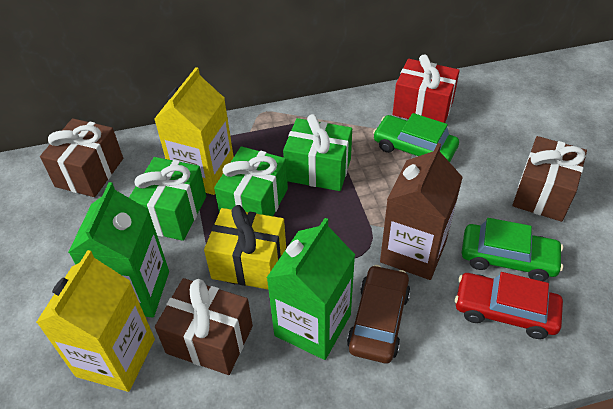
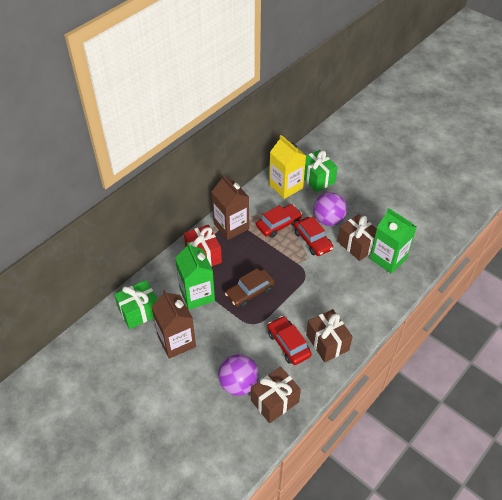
brown carton: [380,143,463,280] = 1 -> [151,290,196,359] [212,175,249,240] = 2
green car: [373,113,459,162] [462,218,563,281] = 2 -> none = 0
green gift: [129,157,206,241] [214,146,288,216] [283,114,352,191] = 3 -> [114,280,158,329] [304,150,338,192] = 2
purple ball: none = 0 -> [218,354,259,396] [313,192,347,226] = 2
red car: [455,272,563,339] = 1 -> [256,204,302,238] [267,316,312,365] [294,217,333,256] = 3
yellow carton: [36,250,155,392] [154,67,234,195] = 2 -> [269,135,306,199] = 1
yellow gift: [204,205,286,289] = 1 -> none = 0

